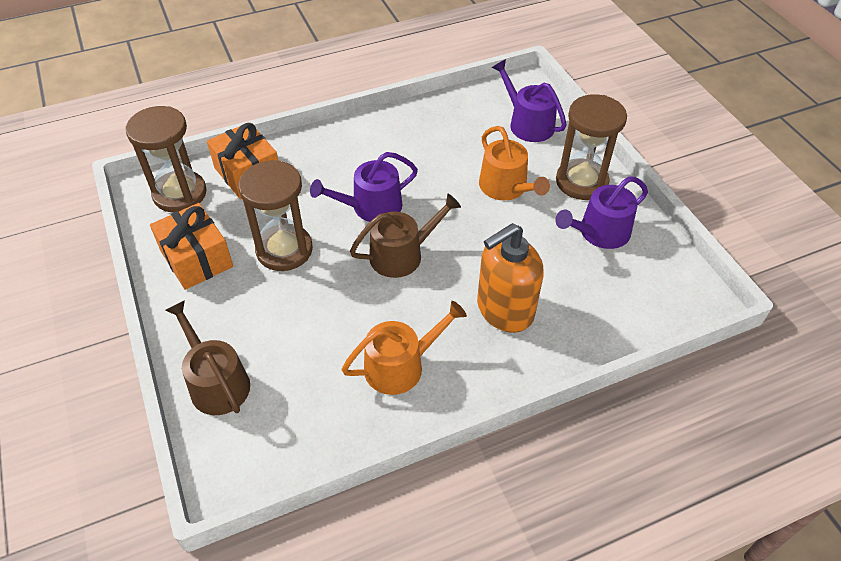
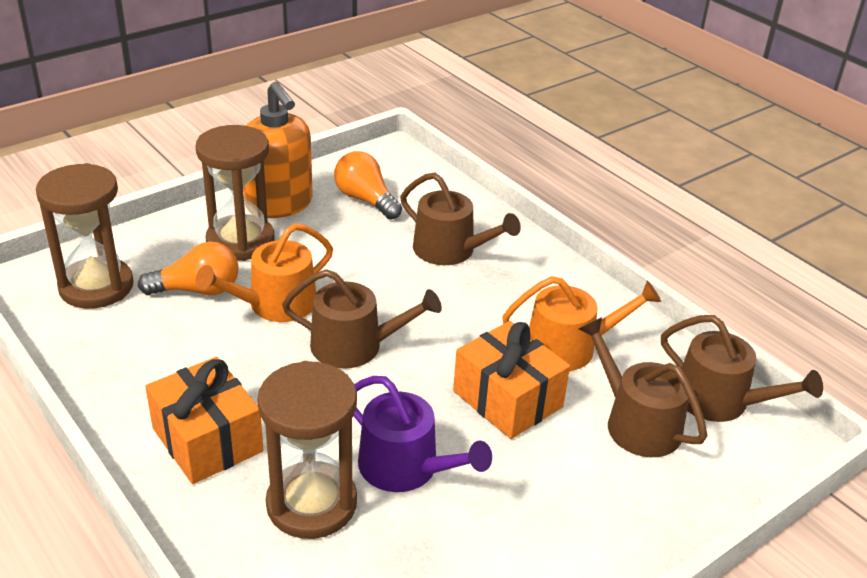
brown watering can: [165,300,250,415] [350,194,461,278] = 2 -> [282,269,442,368] [400,172,521,265] [579,317,707,457] [661,315,823,422] = 4
orange light bulb: none = 0 -> [138,242,239,295] [334,151,402,219] = 2
purple watering can: [310,152,418,222] [492,59,567,142] [555,176,648,249] = 3 -> [353,376,492,492] = 1

